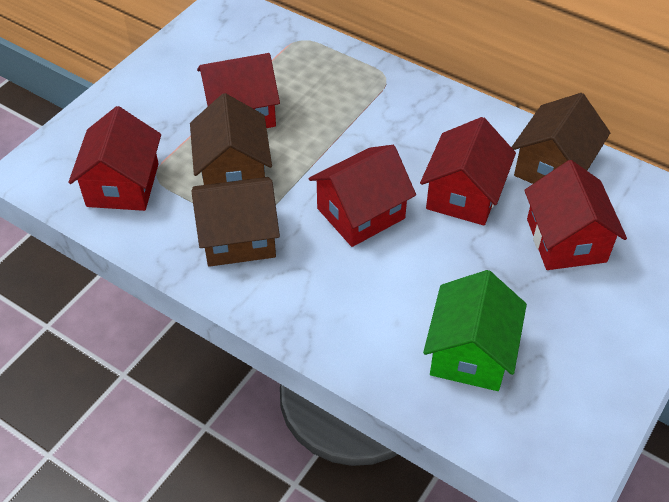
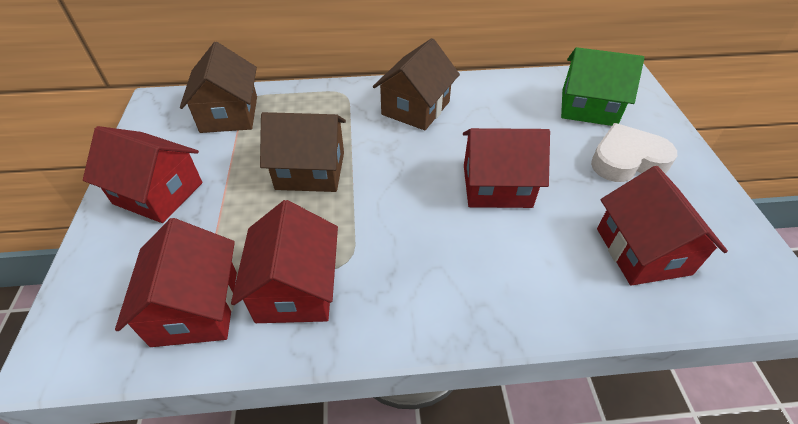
white heart: none = 0 -> [591,123,677,182] = 1

